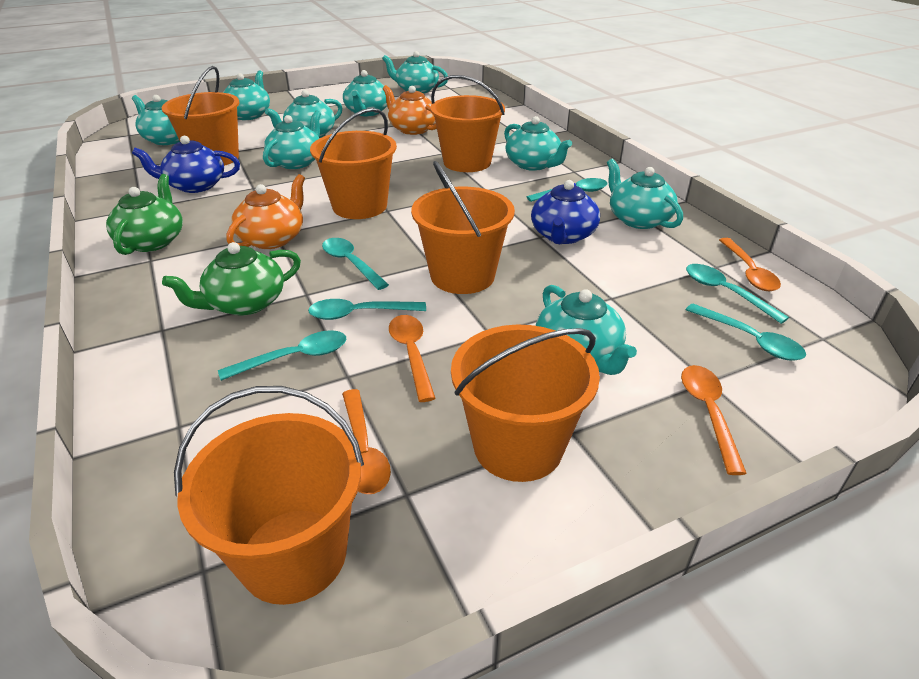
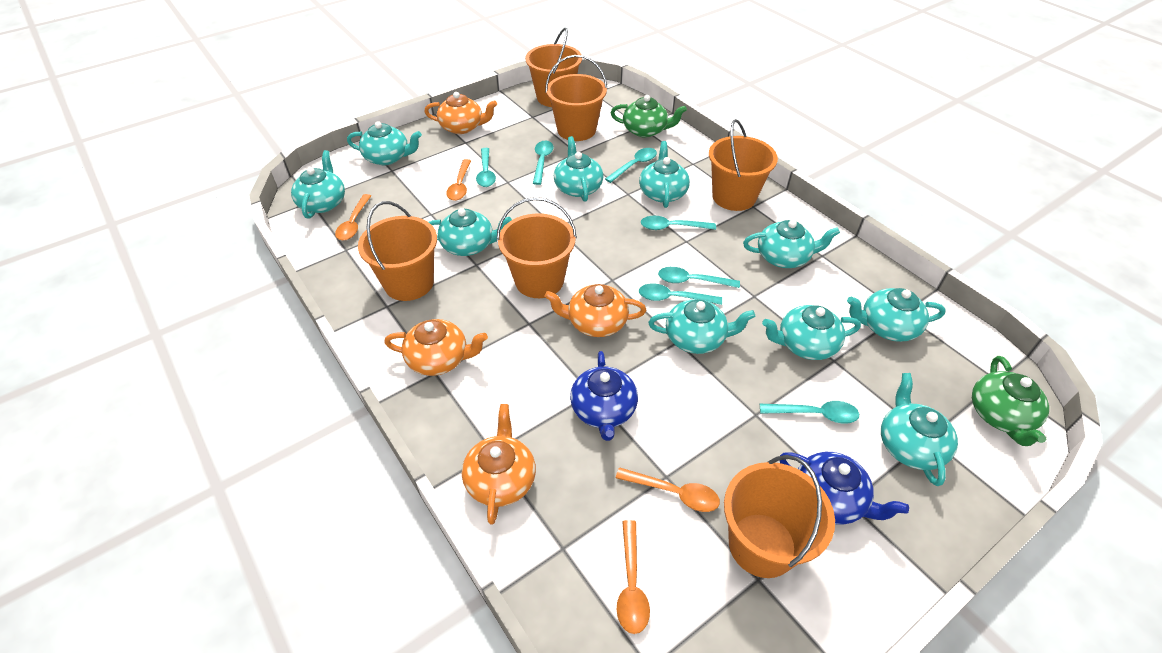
orange teapot: [227,174,305,249] [383,85,437,135] = 2 -> [384,319,488,376] [424,92,497,134] [462,404,536,524] [544,284,646,337] = 4
turquoise spoon: [218,330,346,381] [308,299,426,320] [322,238,389,290] [527,178,607,202] [686,264,789,324] [686,304,806,361] = 6 -> [476,148,496,187] [533,141,554,185] [605,148,657,183] [639,283,722,305] [641,216,716,230] [658,267,740,288] [760,401,859,424] = 7
turquoise teapot: [132,95,180,145] [223,71,270,120] [263,111,321,169] [265,90,342,138] [343,70,387,116] [382,51,448,94] [504,116,572,171] [536,285,637,375] [607,159,683,229] = 9 -> [291,150,345,219] [347,121,422,165] [429,208,512,256] [554,136,604,202] [639,141,690,208] [648,299,755,354] [743,220,840,268] [762,305,861,360] [847,288,946,342] [881,373,958,486] = 10

